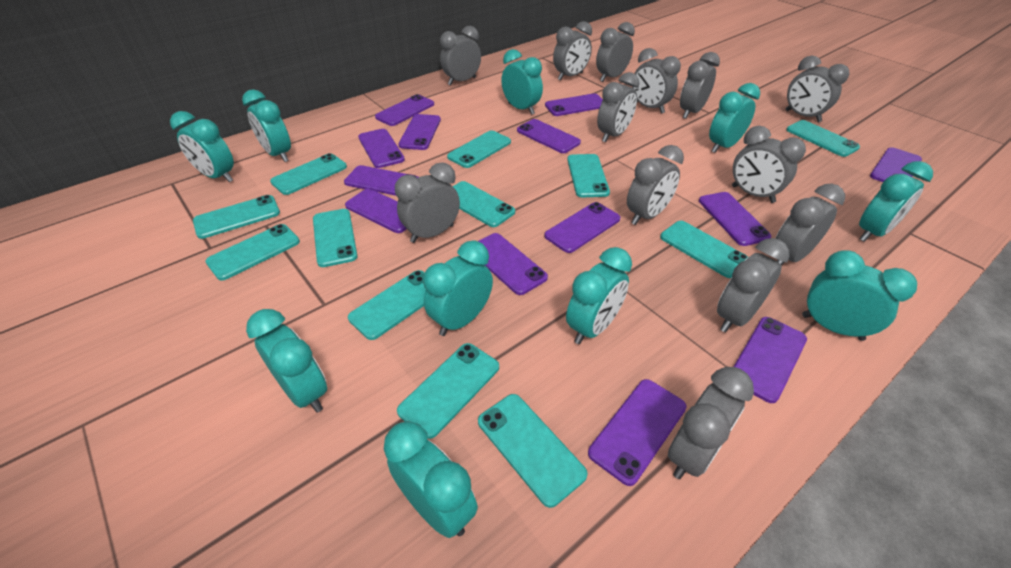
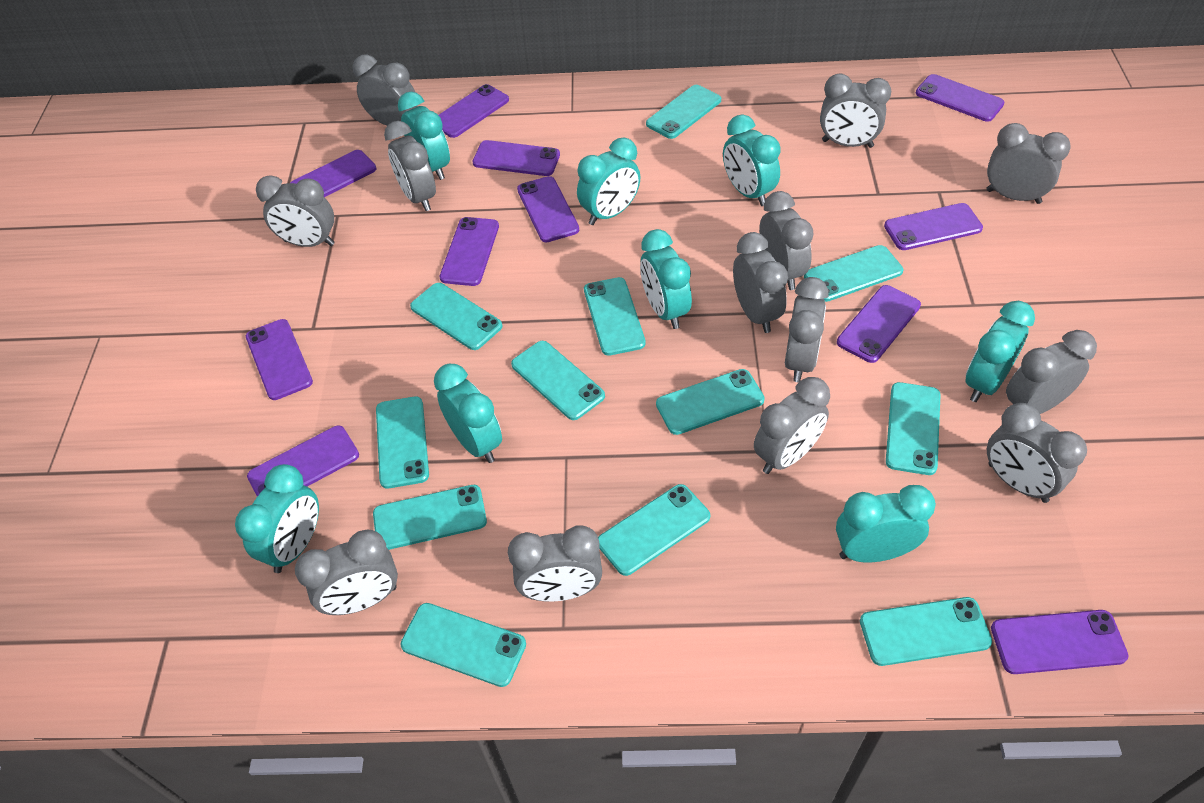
purple phone: [344,165,419,196] [345,189,407,233] [358,129,405,168] [375,94,434,126] [398,114,441,150] [478,233,548,295] [517,119,581,153] [544,202,620,253] [545,93,603,116] [588,379,686,486] [699,192,772,246] [734,317,807,403] [870,147,922,182] = 13 -> [246,319,313,400] [247,426,359,496] [290,150,376,197] [439,84,509,138] [440,217,499,286] [472,140,560,176] [517,176,579,242] [837,285,921,363] [884,203,983,250] [916,74,1005,122] [991,610,1129,674] = 11
turquoise clock: [170,111,234,182] [242,89,291,162] [246,309,327,412] [384,421,478,538] [423,240,493,336] [501,49,543,115] [566,247,632,344] [709,83,760,153] [802,250,917,341] [859,161,933,242] = 10 -> [235,464,319,573] [398,92,450,180] [434,364,502,463] [577,138,640,225] [640,229,692,329] [723,114,781,206] [836,485,936,563] [965,301,1035,402] = 8

